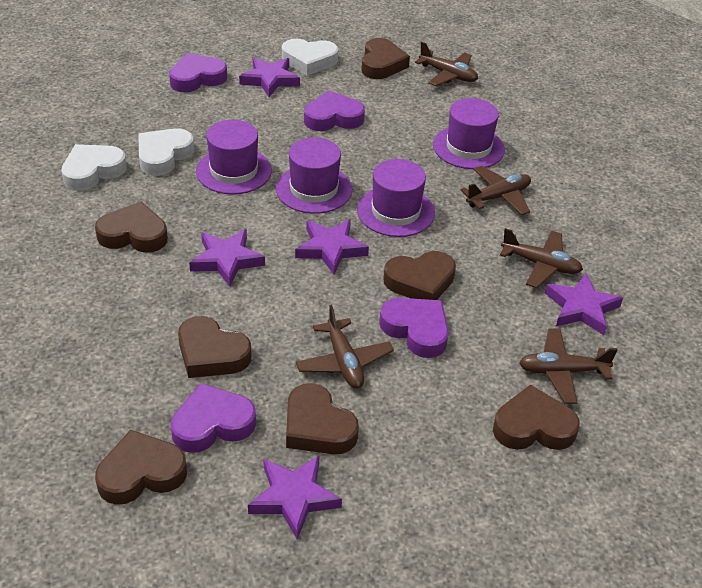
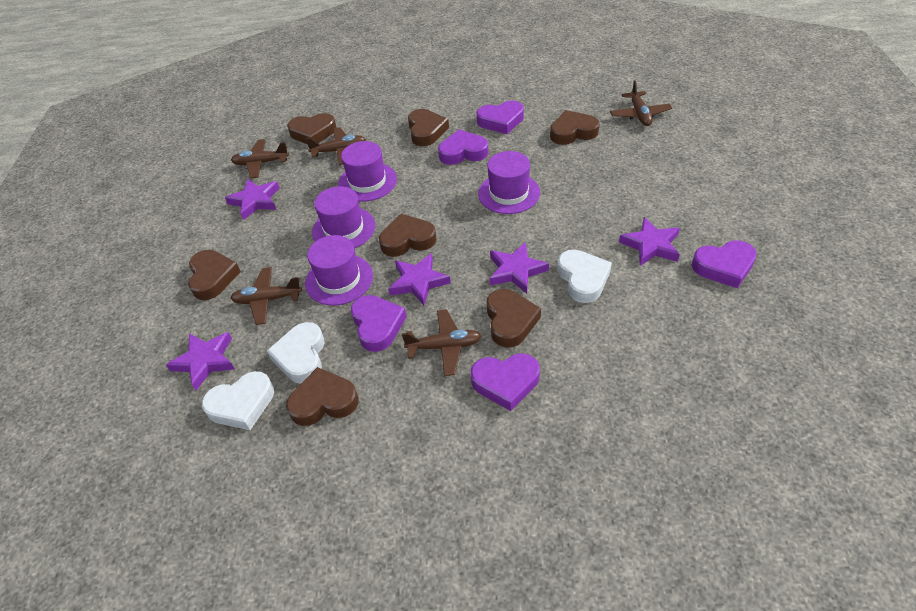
purple heart: [169,53,227,92] [171,383,256,453] [304,91,365,131] [379,298,449,358] = 4 -> [351,295,407,352] [438,129,489,165] [471,353,540,411] [477,101,524,134] [692,240,757,288] = 5

